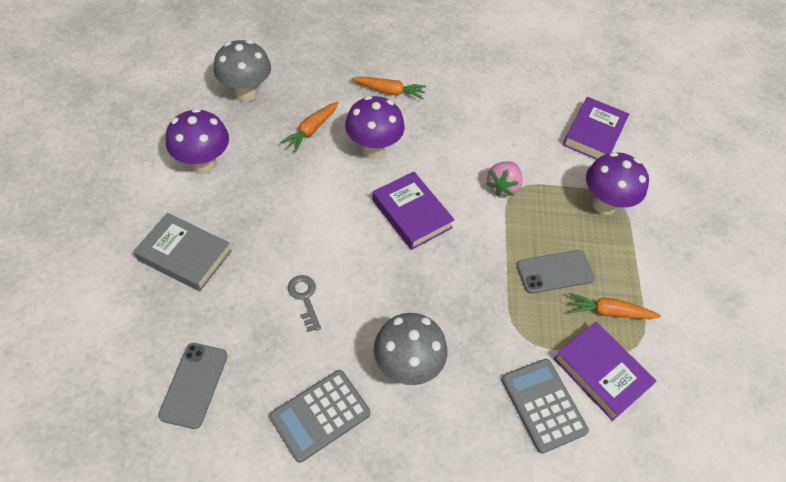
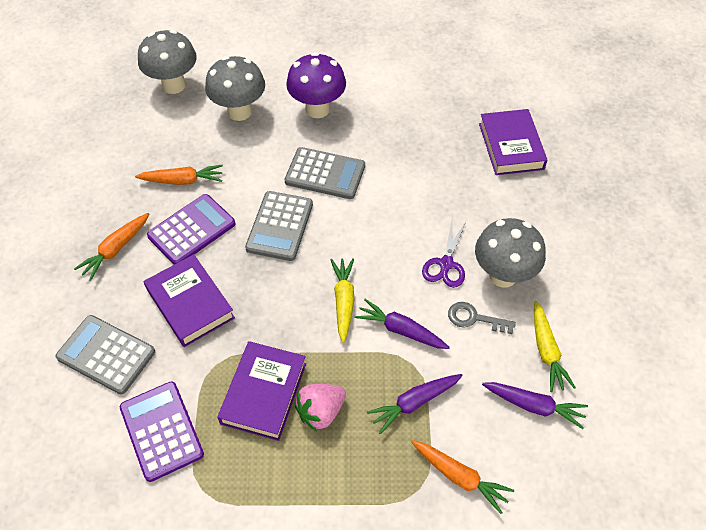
grey book: [133,213,232,291] = 1 -> none = 0
grey calculator: [270,370,370,463] [502,359,589,453] = 2 -> [55,315,155,394] [245,191,313,261] [285,147,365,199] = 3
grey mushroom: [214,40,271,102] [374,313,447,385] = 2 -> [138,30,197,94] [205,56,265,121] [475,218,546,288] = 3
grey phone: [158,343,227,429] [516,250,595,294] = 2 -> none = 0
purple calculator: none = 0 -> [120,381,204,482] [147,194,235,265] = 2
purple carrot: none = 0 -> [355,299,450,349] [367,374,463,434] [482,382,588,429] = 3
purple mushroom: [166,108,229,174] [345,96,405,159] [586,152,649,215] = 3 -> [286,52,346,118] = 1
purple scissors: none = 0 -> [422,221,466,288] = 1
yellow carrot: none = 0 -> [330,258,355,343] [534,301,576,392] = 2

